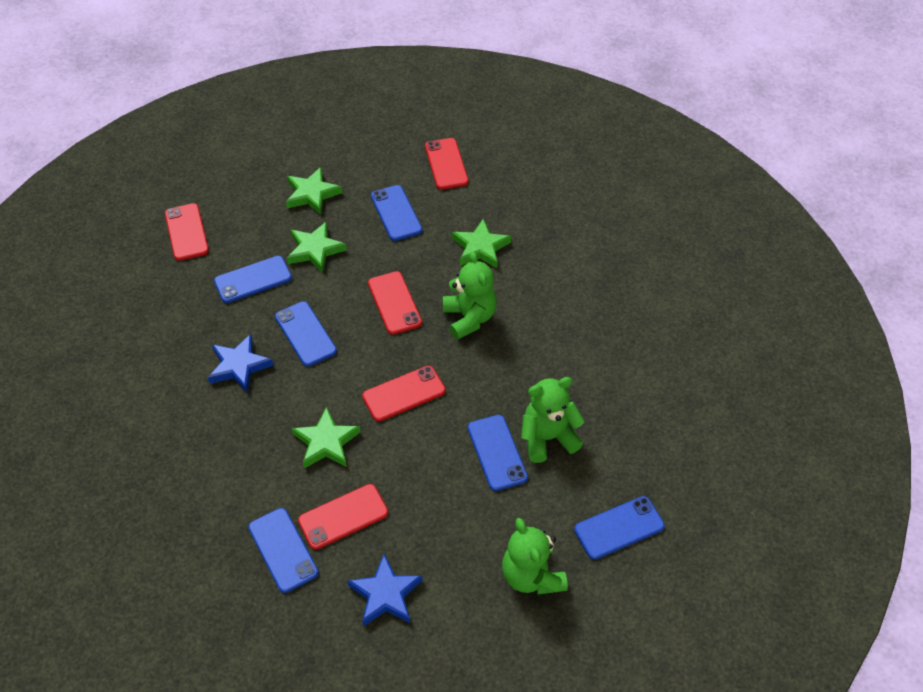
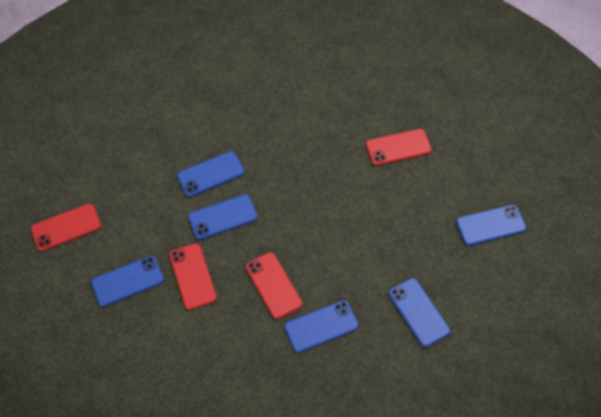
blue star: [208,334,273,392] [347,554,423,626] = 2 -> none = 0
green star: [286,167,342,215] [287,222,347,273] [292,407,361,468] [452,219,511,268] = 4 -> none = 0
green teddy bear: [443,251,497,340] [502,518,568,595] [521,377,585,463] = 3 -> none = 0
red phone: [165,203,209,261] [298,484,388,550] [362,366,446,422] [368,271,422,335] [425,138,468,190] = 5 -> [31,203,101,251] [169,243,217,310] [246,252,302,319] [366,129,432,166] = 4

